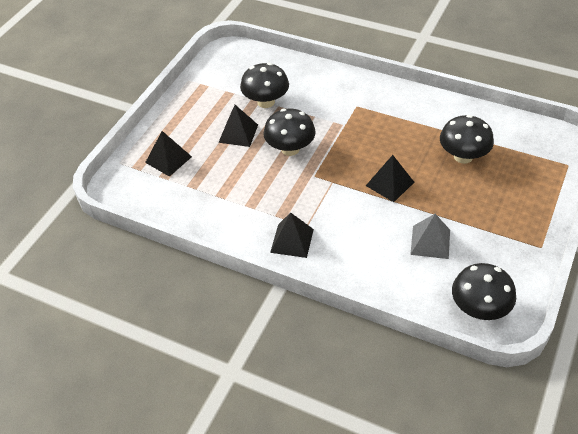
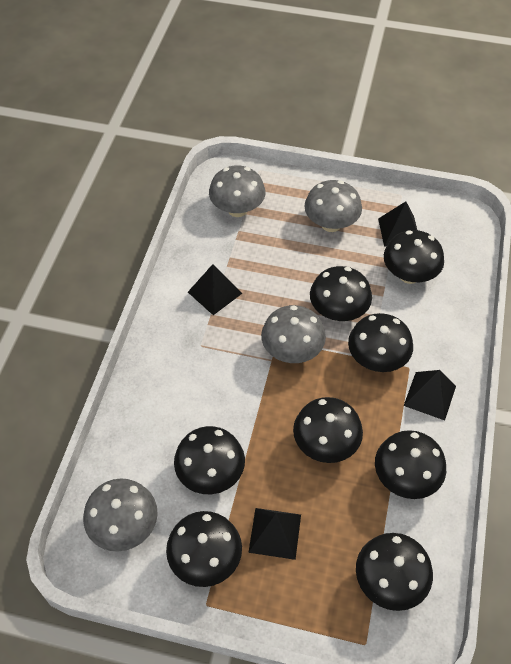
black mushroom: [240,63,289,108] [263,109,316,156] [440,115,494,164] [452,263,516,320] = 4 -> [166,511,242,587] [174,426,245,494] [293,397,363,463] [310,266,372,321] [348,313,413,372] [356,533,433,611] [375,430,446,499] [384,230,444,284] = 8
grey mushroom: none = 0 -> [83,478,158,551] [209,166,266,217] [261,305,326,363] [304,180,362,232] = 4
grey pyramid: [410,214,450,259] = 1 -> none = 0

